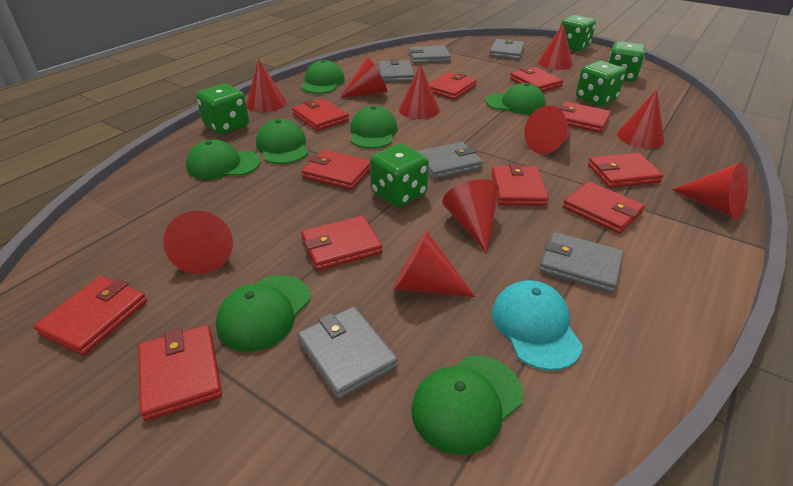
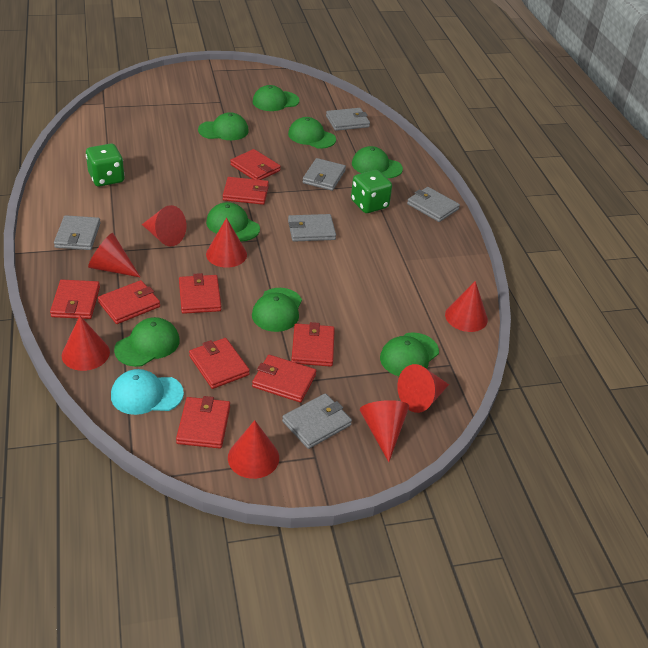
green cap: [186,139,261,180] [216,275,310,352] [256,119,308,164] [301,60,345,94] [350,106,398,149] [411,356,523,455] [485,83,546,114] = 7 -> [114,317,180,367] [198,112,249,140] [206,202,260,241] [252,288,302,332] [253,85,299,111] [288,117,336,149] [352,146,403,178] [380,332,439,376] = 8
green dice: [196,84,249,134] [370,143,429,207] [560,15,596,51] [576,61,626,106] [608,41,645,82] = 5 -> [86,144,124,187] [351,170,392,213] = 2
red cone: [163,211,233,274] [246,59,287,112] [340,57,387,98] [393,231,475,297] [399,65,440,119] [442,179,499,253] [524,105,571,154] [538,24,573,70] [617,89,665,148] [672,162,748,219] = 10 -> [62,316,110,371] [88,233,140,277] [142,205,186,246] [206,218,247,268] [228,420,279,479] [360,400,409,462] [397,364,449,413] [445,281,488,332] = 8
red wallet: [34,276,147,356] [138,325,222,421] [292,98,349,131] [301,150,370,190] [301,215,382,271] [429,72,477,100] [491,163,549,206] [510,67,564,92] [558,101,611,133] [563,181,645,234] [588,153,664,188] = 11 -> [50,280,100,319] [98,280,160,324] [176,396,230,448] [179,273,221,314] [189,338,250,389] [223,177,269,205] [230,149,281,180] [252,355,316,403] [291,322,335,367] = 9

